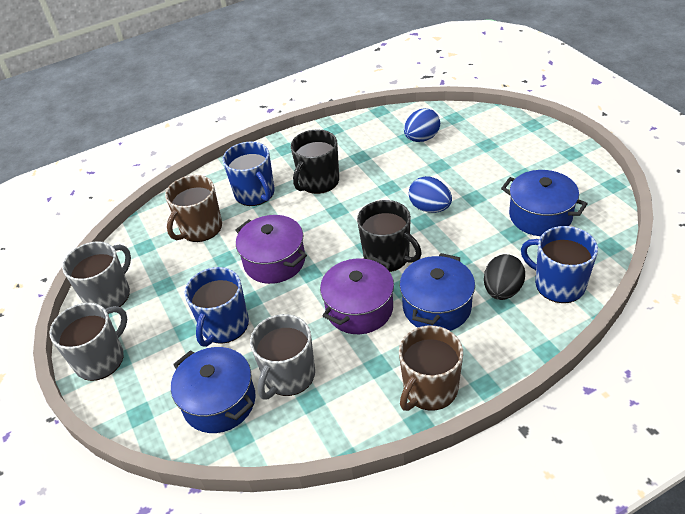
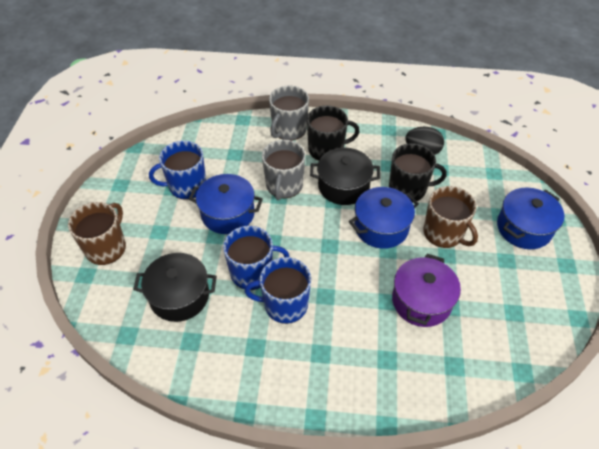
black pot: none = 0 -> [133,253,217,322] [310,148,380,205] = 2
blue egg: [404,108,440,142] [409,176,452,213] = 2 -> none = 0
grey mug: [50,303,127,381] [62,241,131,309] [250,314,315,400] = 3 -> [262,140,305,200] [269,86,309,140] = 2
purple pot: [236,215,307,284] [320,257,394,334] = 2 -> [392,254,461,327] = 1

